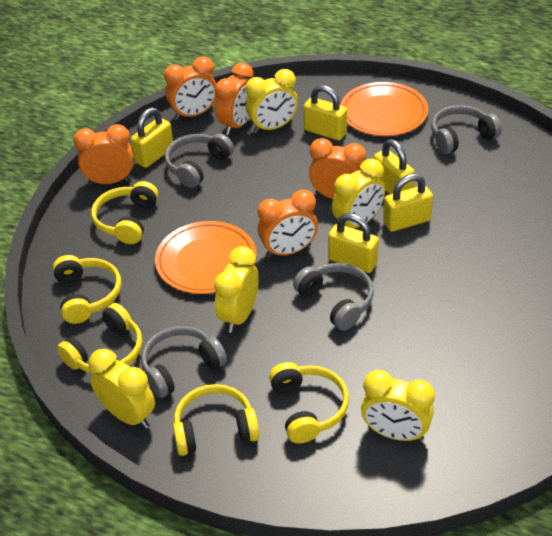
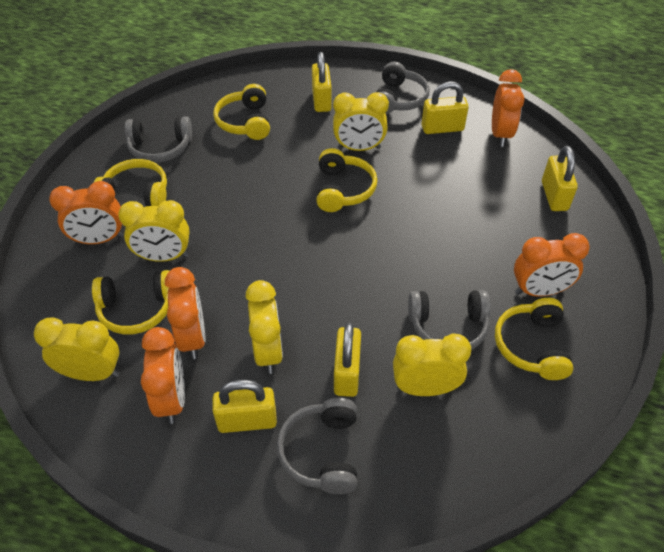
orange plate: [155,221,257,294] [340,82,428,136] = 2 -> none = 0

